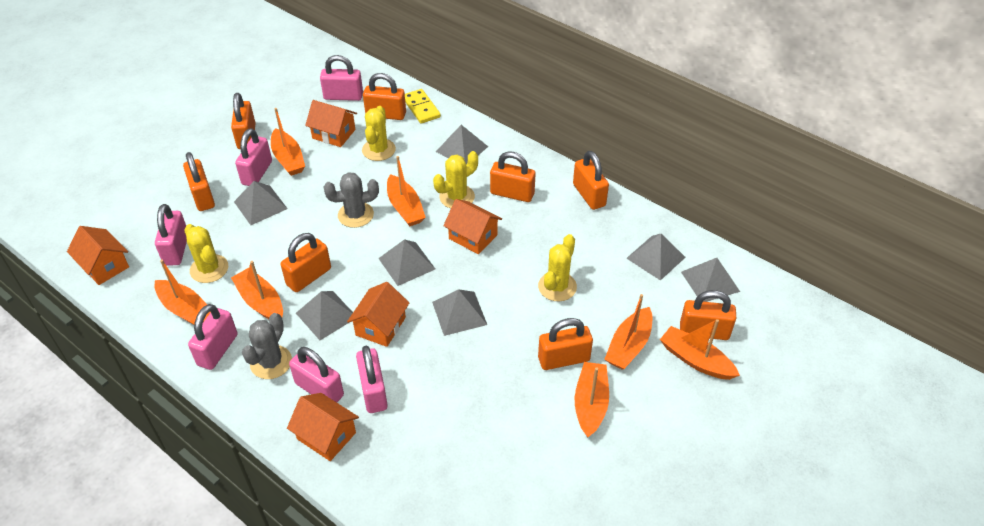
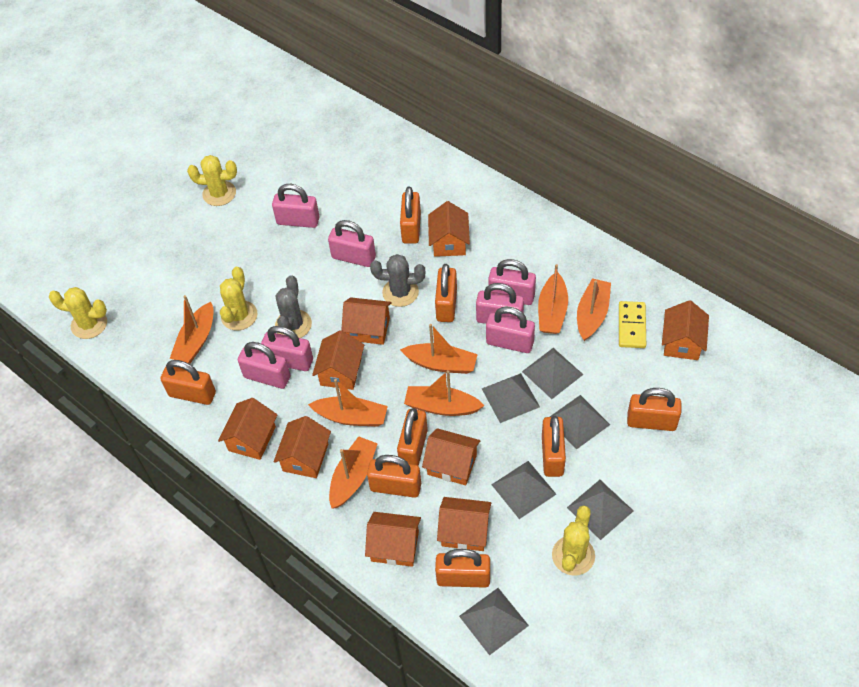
grey pyramid: [234,181,288,225] [296,291,353,340] [378,239,435,286] [432,289,487,336] [436,125,488,164] [626,234,686,281] [681,258,740,302] = 7 -> [459,588,529,655] [482,373,540,423] [492,461,556,519] [522,348,584,399] [550,395,610,450] [567,480,634,540] = 6
orange house: [67,226,129,285] [287,393,359,461] [305,100,357,147] [347,282,409,347] [443,199,502,254] = 5 -> [218,398,277,460] [274,416,331,478] [312,330,364,390] [341,297,391,345] [365,512,421,567] [422,428,481,485] [428,201,470,257] [437,497,491,551] [662,300,709,360] = 9
pink padlock: [155,204,187,266] [188,304,237,370] [235,128,272,186] [289,347,344,402] [320,55,363,101] [356,346,388,413] = 6 -> [238,342,291,389] [261,326,313,371] [272,184,320,228] [328,220,376,267] [476,283,524,324] [486,307,535,353] [488,259,536,305] = 7

